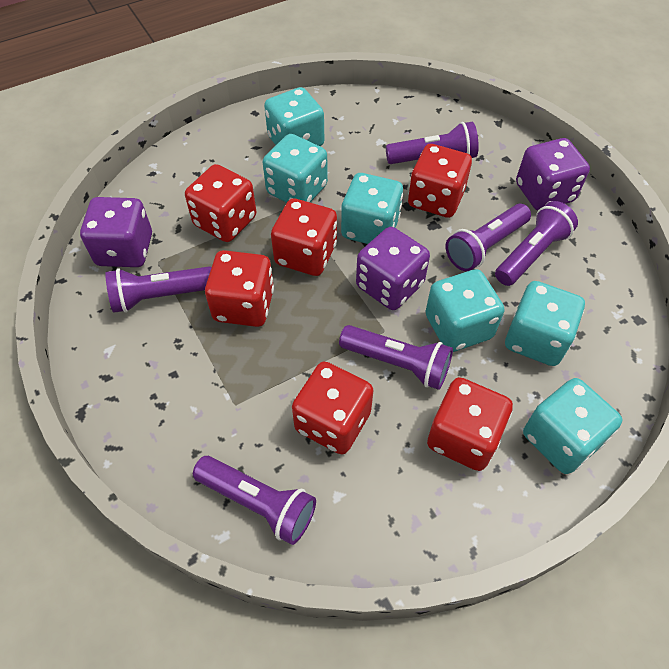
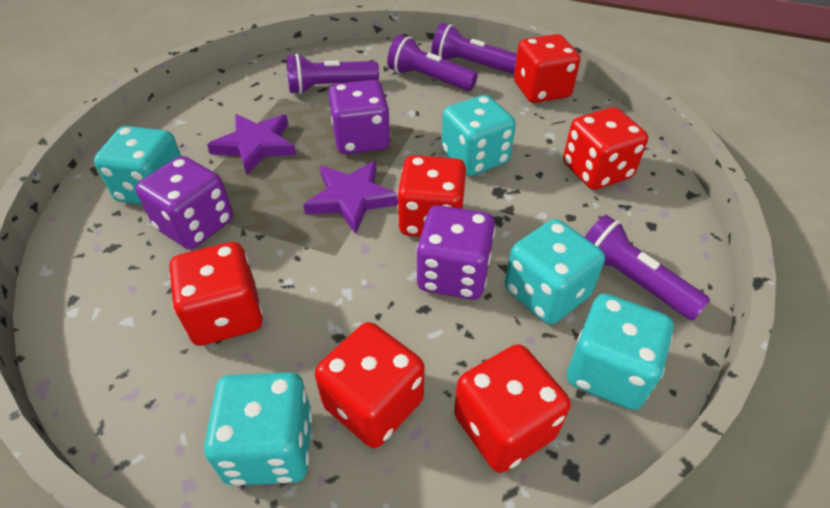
purple flashlight: [105,266,212,313] [193,456,316,545] [339,325,453,390] [386,122,479,164] [445,204,531,271] [495,201,578,286] = 6 -> [286,54,379,94] [387,35,478,91] [431,23,517,74] [585,215,710,320] = 4
purple star: none = 0 -> [207,114,296,175] [303,161,398,234] = 2
turquoise dice: [263,134,328,203] [264,87,324,146] [341,173,403,244] [425,269,504,352] [505,281,585,366] [523,378,622,474] = 6 -> [94,126,181,205] [204,372,312,486] [441,95,516,176] [505,219,605,325] [567,293,674,410] = 5

